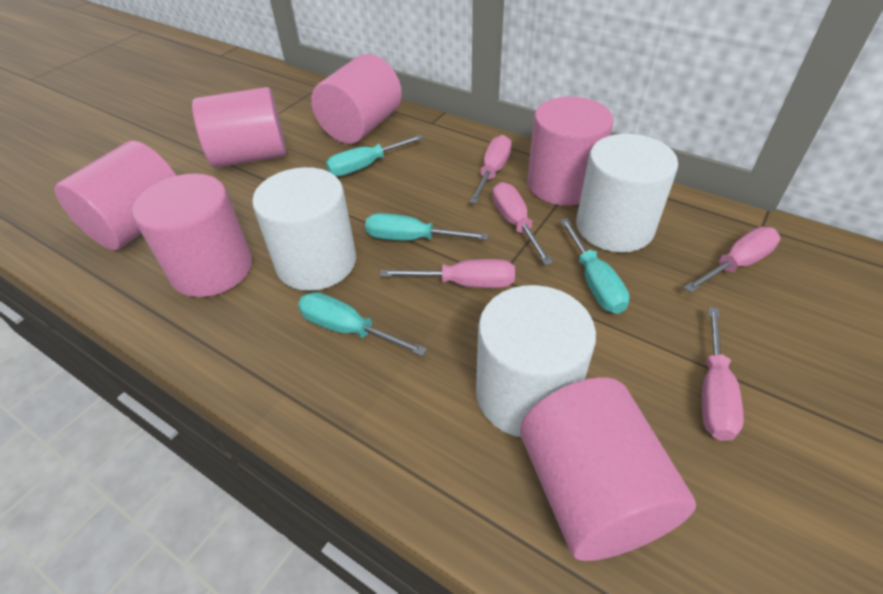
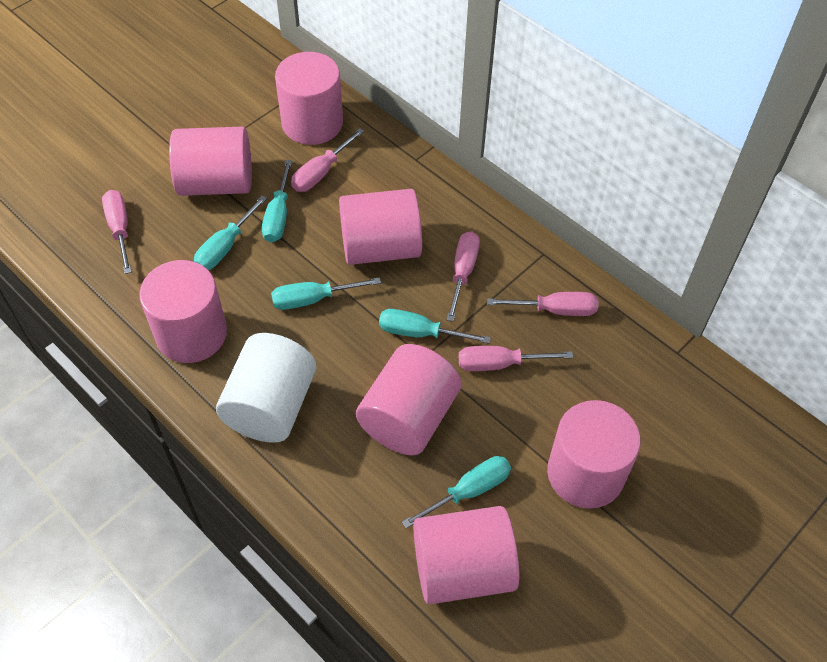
pink cylinder: [55,141,176,250] [132,174,252,297] [192,87,286,168] [311,54,402,144] [520,377,696,561] [527,97,614,206] = 6 -> [139,260,227,363] [169,127,252,196] [275,52,343,145] [339,189,422,265] [356,344,461,456] [413,506,519,604] [547,400,641,509] = 7
turquoise screwdriver: [298,292,427,356] [326,134,424,176] [365,213,489,241] [560,218,630,314] = 4 -> [194,196,267,270] [262,160,292,242] [271,277,381,310] [379,309,491,344] [402,456,511,528] = 5
white cylinder: [252,167,356,291] [476,285,596,437] [576,134,678,253] = 3 -> [216,333,316,443] = 1

